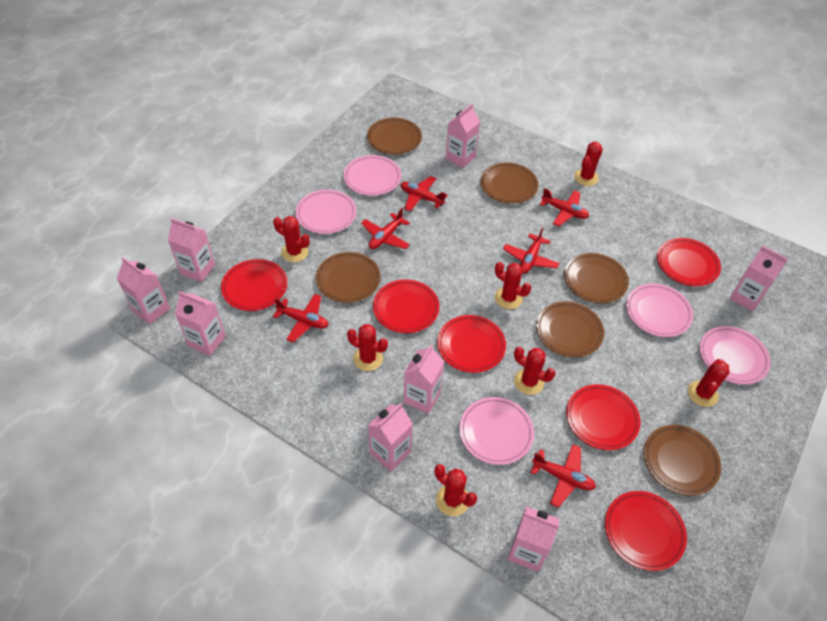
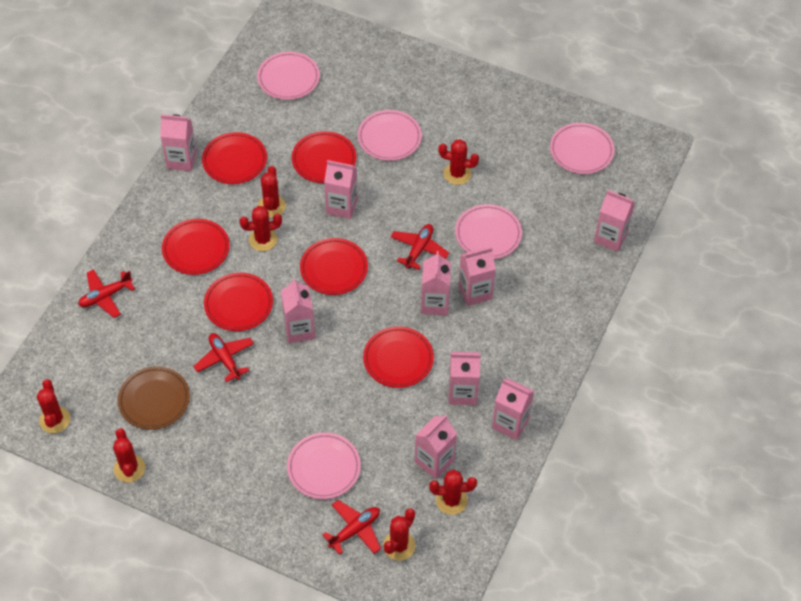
brown plate: [316,252,381,303] [367,118,422,155] [481,163,538,204] [536,301,604,357] [564,253,629,303] [644,425,721,496] = 6 -> [118,366,190,430] = 1
pink carton: [117,257,170,325] [168,218,215,282] [175,291,226,356] [368,403,413,472] [404,344,444,414] [446,104,480,168] [508,506,559,572] [729,245,788,312] = 8 -> [160,114,197,171] [281,278,315,343] [324,160,358,219] [415,415,457,479] [421,251,451,315] [449,352,481,405] [459,247,496,306] [492,378,534,440] [594,190,635,252] = 9
red plane: [273,294,329,342] [361,208,410,249] [401,176,448,211] [503,227,559,274] [530,444,596,508] [540,188,589,226] = 6 -> [78,269,135,318] [193,333,254,382] [322,500,381,555] [391,224,449,270] = 4

